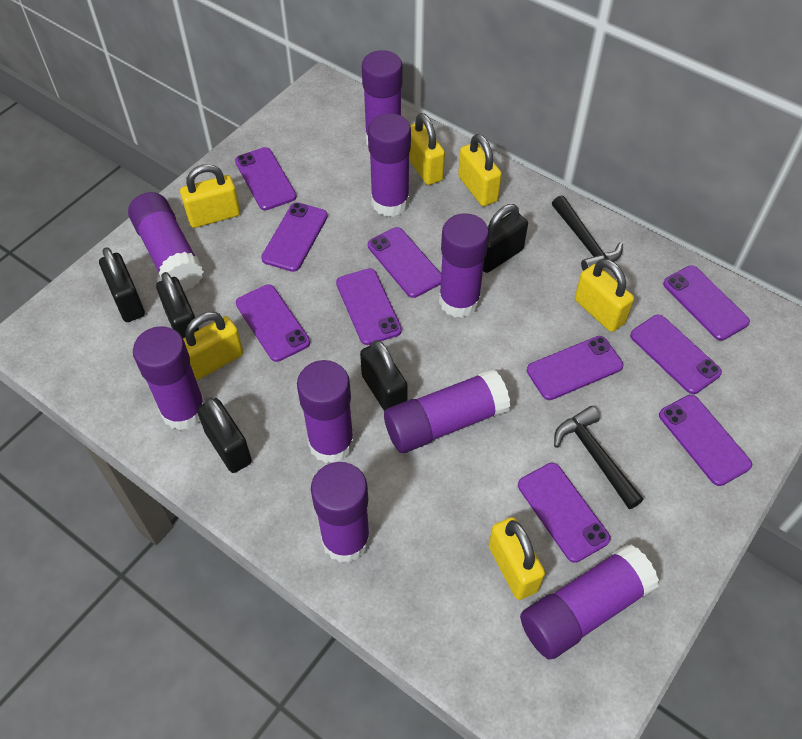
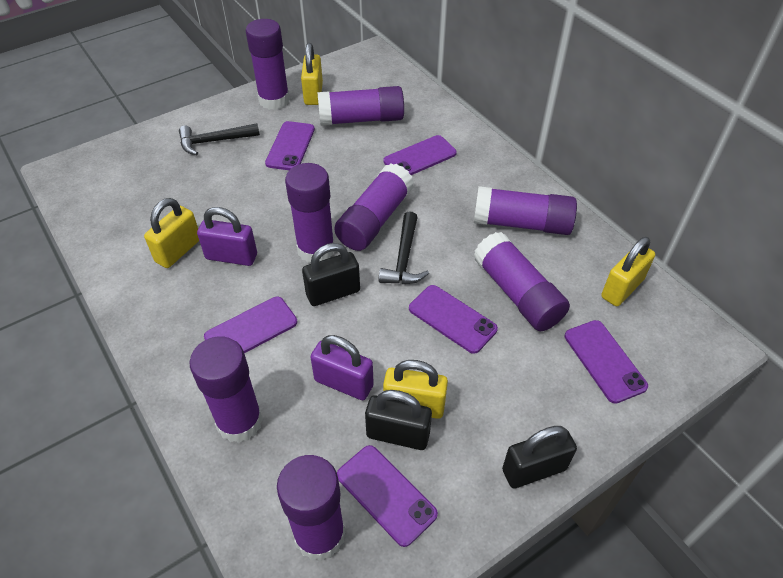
black padlock: [99,247,145,322] [156,272,199,338] [197,397,252,473] [360,340,408,411] [483,204,528,273] = 5 -> [302,243,360,306] [365,390,432,450] [502,426,577,489] = 3
purple glue stick: [128,192,204,291] [133,326,205,430] [297,360,354,463] [311,462,370,563] [362,50,402,145] [368,113,411,217] [384,369,511,453] [439,213,489,318] [520,544,659,660] = 9 -> [189,336,263,443] [246,19,290,110] [277,455,345,561] [285,163,334,263] [317,86,404,126] [334,163,414,251] [474,186,577,235] [474,232,570,331] = 8
purple padlock: none = 0 -> [197,207,257,266] [310,335,374,400] = 2
purple phone: [235,147,297,210] [236,284,310,362] [261,202,328,272] [336,268,402,345] [368,227,441,298] [518,463,611,563] [527,336,623,400] [630,315,722,394] [659,395,752,486] [663,265,750,341] = 10 -> [204,297,297,353] [265,121,315,170] [337,445,438,547] [383,135,457,175] [409,285,498,354] [565,320,648,404] = 6
yellow padlock: [180,164,240,228] [183,312,243,380] [409,113,445,185] [458,134,502,206] [489,517,545,600] [575,259,634,332] = 6 -> [144,198,199,268] [301,43,323,105] [383,360,448,419] [601,237,655,306] = 4

